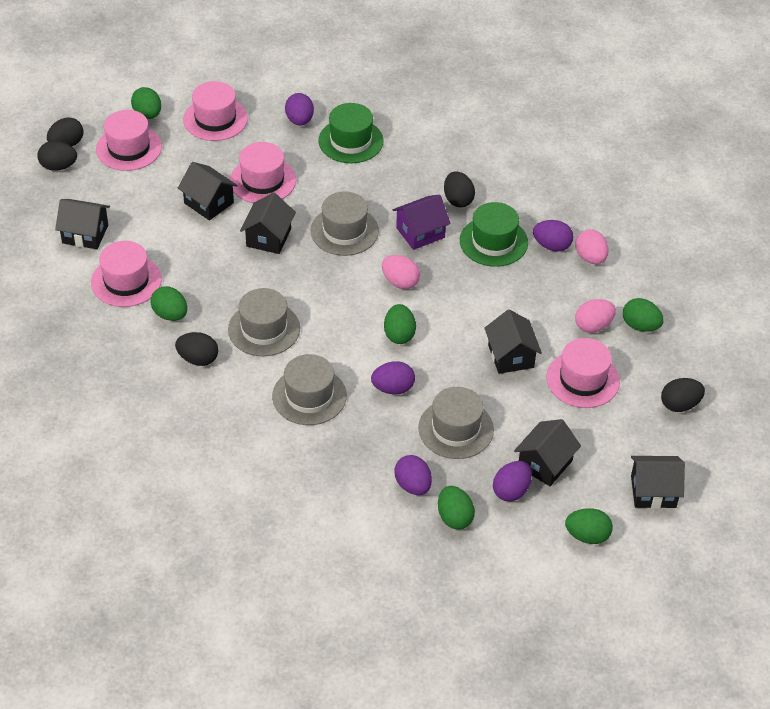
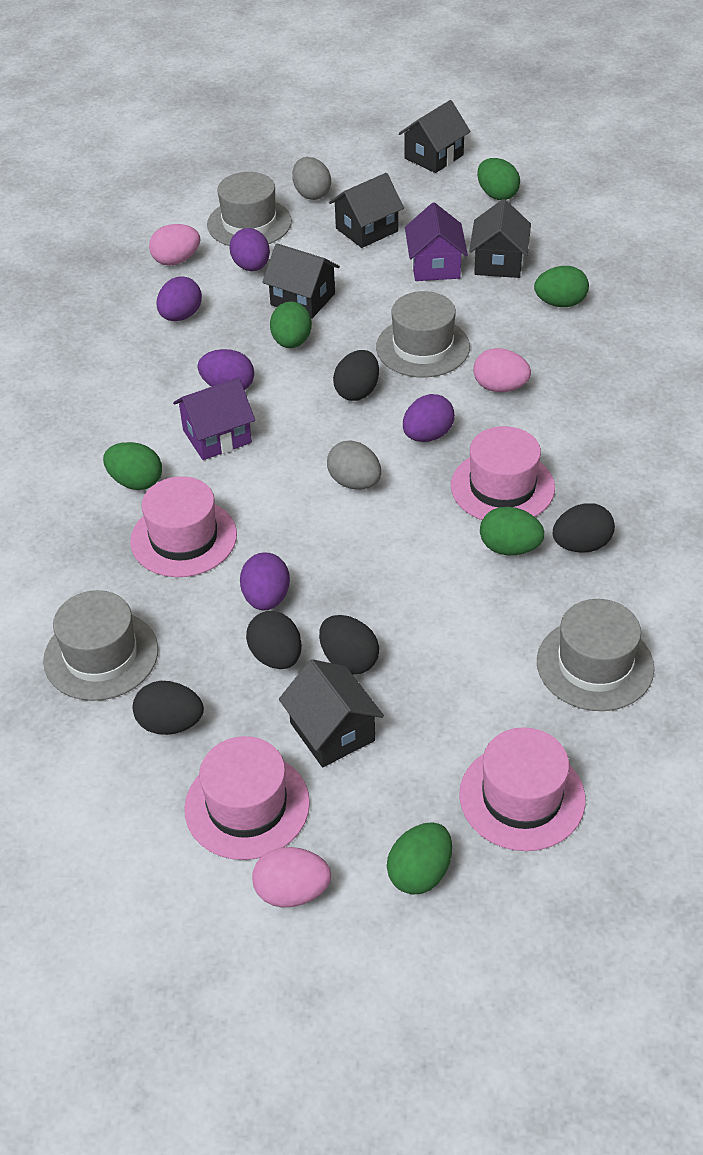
black house: [55,199,110,249] [178,162,238,221] [240,192,296,254] [484,310,542,374] [514,419,581,486] [631,456,685,509] = 6 -> [262,243,340,319] [279,659,384,767] [329,173,404,248] [399,100,471,173] [469,199,531,278] = 5
green hat: [318,103,384,163] [460,202,528,267] = 2 -> none = 0
grey egg: none = 0 -> [292,157,331,200] [327,440,381,490] = 2
pink hat: [91,241,162,307] [96,110,162,171] [183,81,248,141] [230,142,296,203] [546,338,620,408] = 5 -> [130,476,237,577] [184,736,310,860] [451,426,555,520] [459,727,586,851] = 4
purple house: [393,194,451,250] = 1 -> [173,378,255,460] [405,202,468,281] = 2

